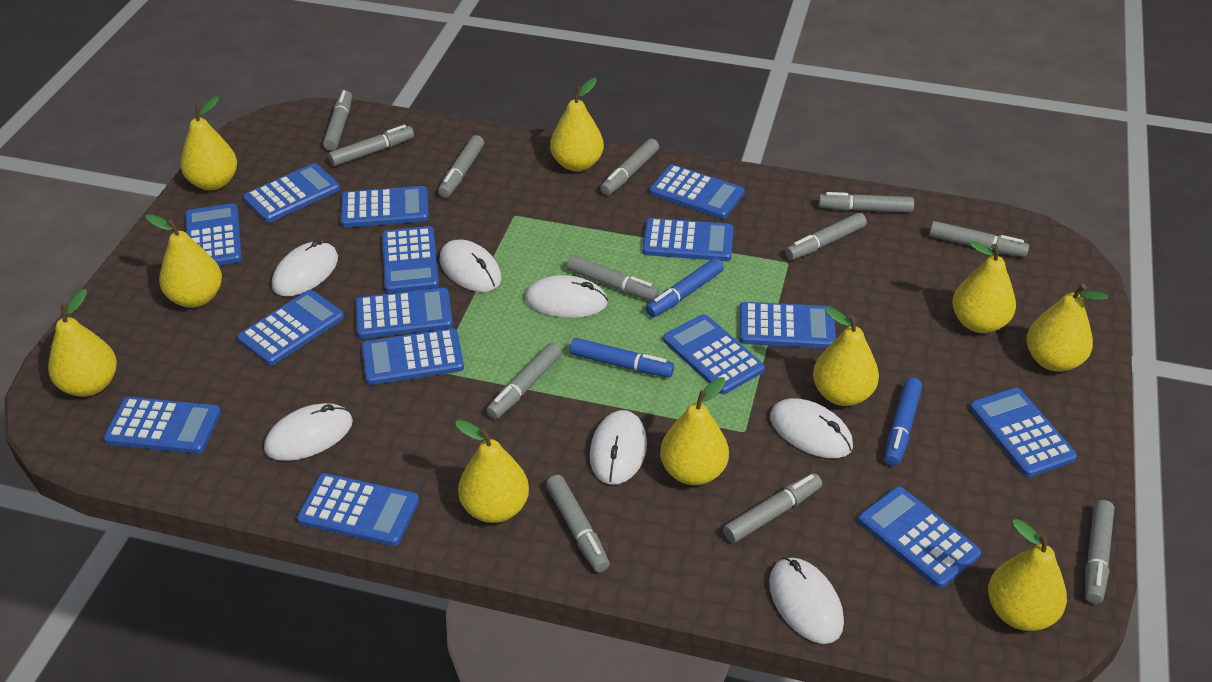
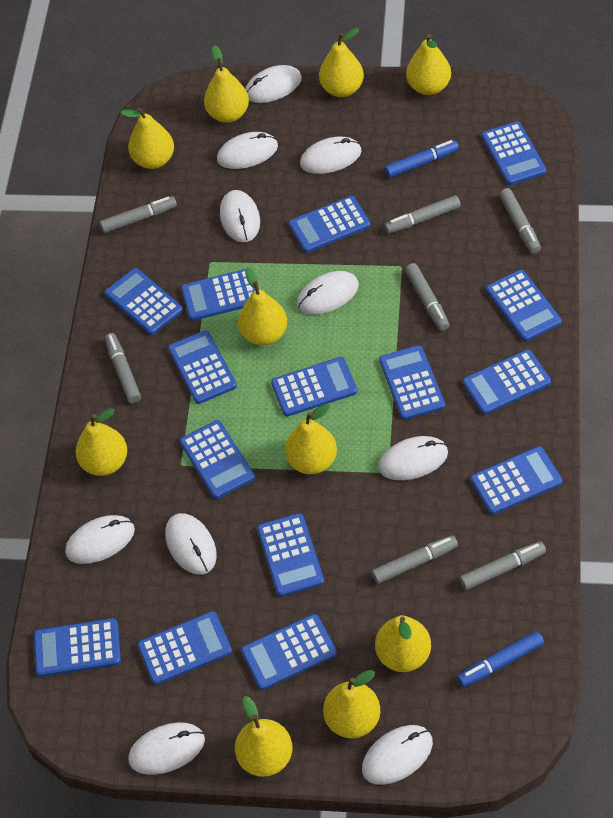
blue marker: [570,338,674,377] [646,258,724,317] [885,378,922,466] = 3 -> [385,140,459,178] [457,631,544,687] = 2
grey marker: [323,90,352,151] [328,125,414,166] [438,135,484,198] [486,343,562,419] [546,475,610,572] [567,255,659,301] [600,139,659,195] [723,473,822,543] [785,213,867,260] [818,192,914,212] [929,221,1029,257] [1085,500,1115,604] = 12 -> [100,196,177,233] [105,333,141,403] [372,535,458,584] [384,195,461,234] [405,263,450,331] [460,541,546,590] [499,188,541,254] = 7
white mouse: [264,403,353,461] [272,240,338,296] [439,239,502,292] [525,275,608,318] [590,410,647,485] [769,557,844,644] [770,398,853,458] = 7 -> [65,515,135,564] [128,722,205,775] [165,513,217,575] [217,132,278,169] [220,190,260,242] [245,65,302,103] [297,271,359,315] [300,137,361,174] [362,725,433,785] [379,436,448,480] = 10

